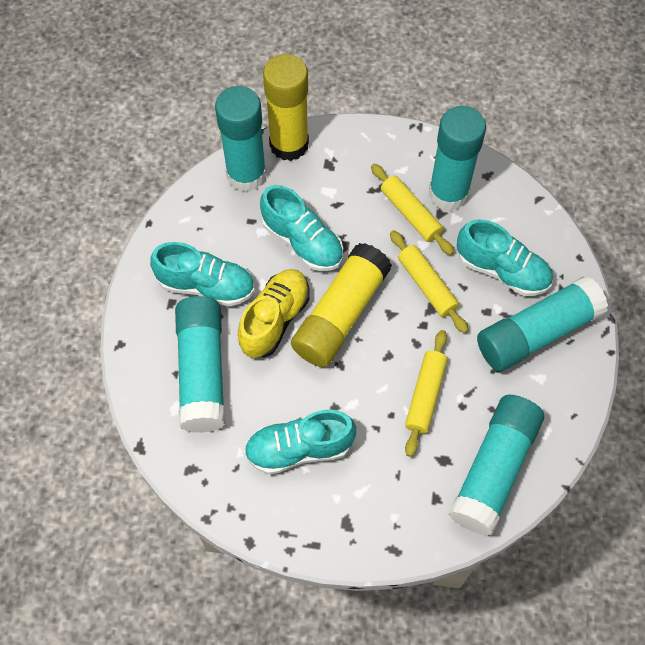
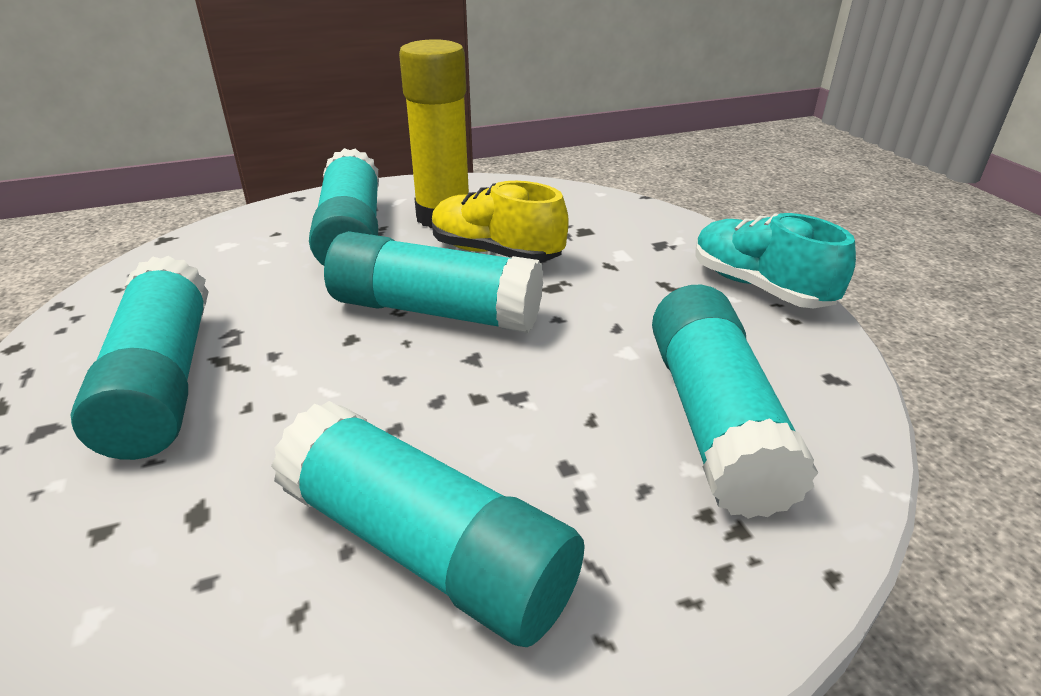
turquoise shoe: [150,242,255,306] [244,409,356,475] [260,185,343,271] [457,219,553,296] = 4 -> [695,213,856,308] = 1
yellow glue stick: [263,54,309,161] [291,243,392,367] = 2 -> [399,39,469,228] = 1
yellow rolling pin: [371,164,454,255] [390,230,468,333] [405,330,447,457] = 3 -> none = 0

